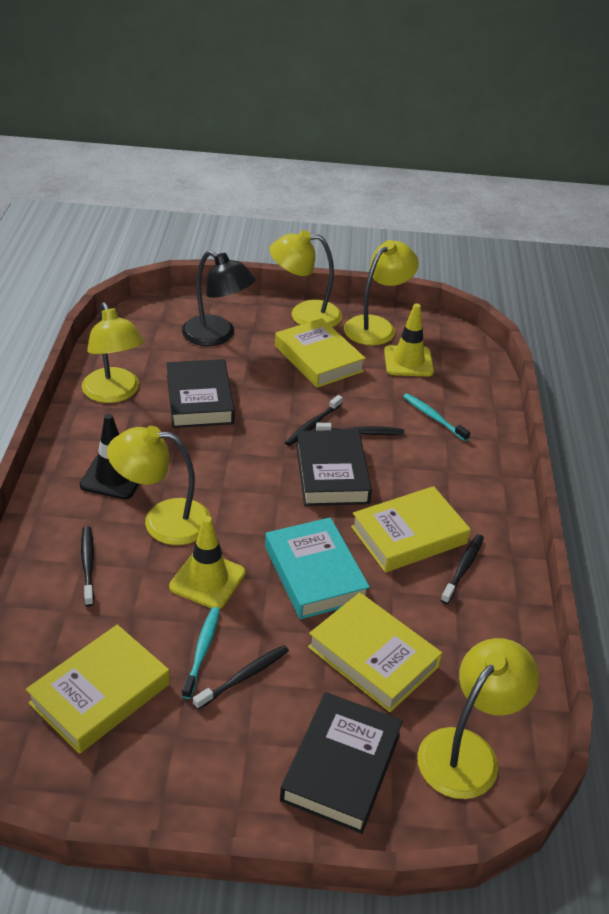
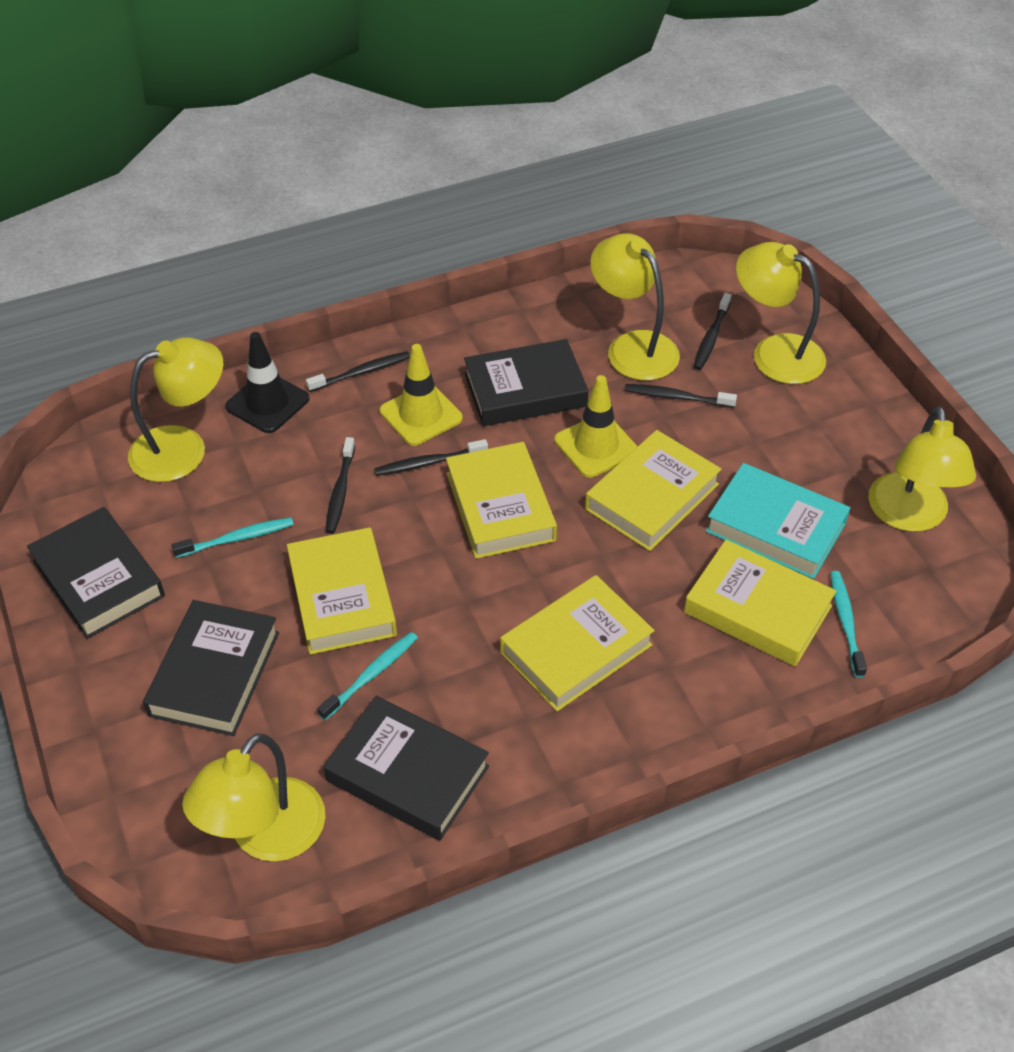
black book: [166,359,234,428] [280,692,403,834] [296,430,372,506] = 3 -> [27,507,165,639] [143,600,279,736] [324,696,489,841] [464,339,589,426] = 4
black lamp: [182,250,256,346] = 1 -> none = 0
turquoise toothbrush: [182,607,220,699] [403,393,470,441] = 2 -> [171,517,294,558] [317,632,418,720] [830,571,867,678] = 3
yellow book: [26,625,170,754] [275,318,366,388] [308,592,442,712] [351,486,471,573] = 4 -> [287,527,397,655] [446,442,557,559] [500,575,655,711] [585,430,722,551] [684,540,836,666] = 5

